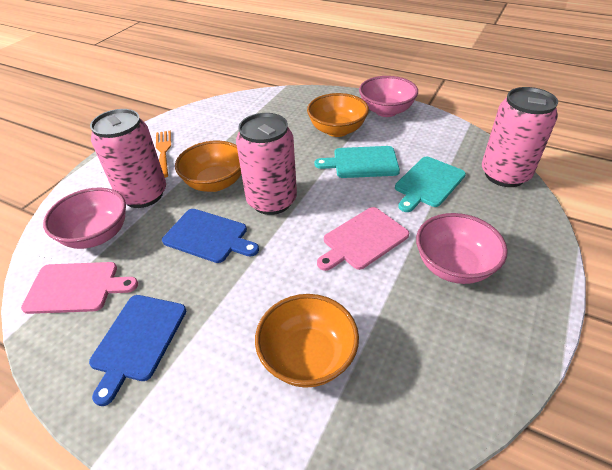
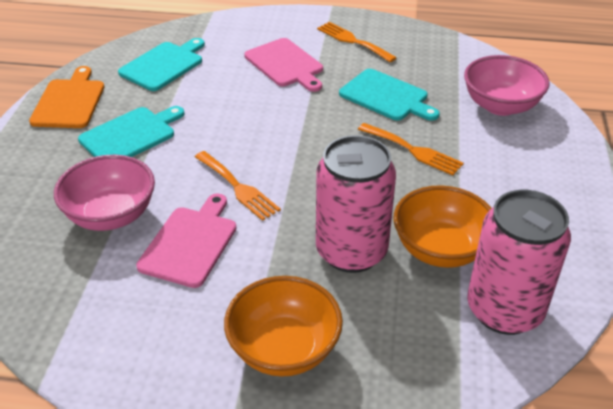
blue cutting board: [89,295,186,406] [162,209,259,263] = 2 -> none = 0
orange bowl: [175,141,241,192] [255,294,359,388] [307,93,369,137] = 3 -> [224,276,343,377] [393,185,492,268] = 2
orange cutting board: none = 0 -> [29,66,104,128] = 1
orange fork: [156,130,171,178] = 1 -> [195,151,281,221] [317,22,397,62] [358,123,464,176] = 3
pink bowl: [43,187,126,249] [359,76,418,117] [416,213,508,284] = 3 -> [54,155,155,231] [464,55,550,116] = 2
pink can: [90,109,166,208] [236,113,297,215] [482,87,558,187] = 3 -> [316,135,396,273] [467,190,571,335] = 2
turquoise cutting board: [315,146,400,178] [395,157,466,212] = 2 -> [78,106,184,157] [118,38,205,91] [339,69,440,121] = 3

